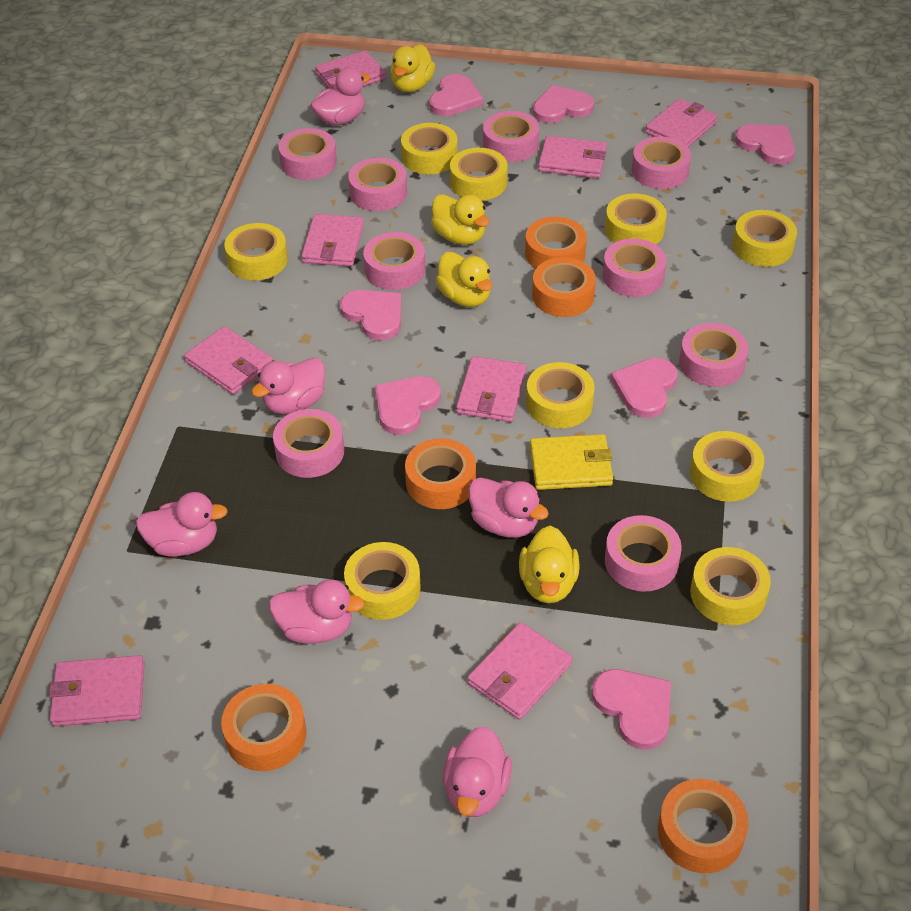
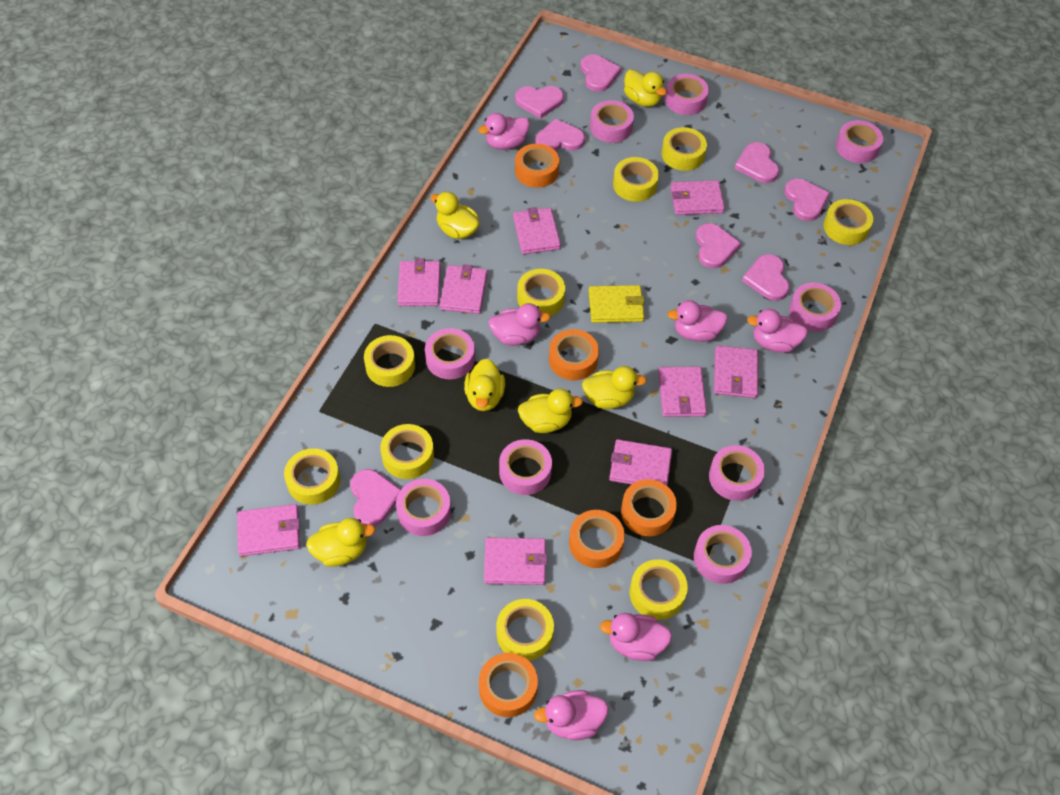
pink heart: [340,290,401,340] [375,376,441,435] [429,74,483,116] [533,85,594,123] [592,669,671,749] [611,358,678,418] [735,124,795,165] = 7 -> [350,469,401,526] [515,86,564,119] [535,118,585,151] [580,55,621,92] [696,223,741,268] [734,142,779,183] [742,254,790,301] [784,179,830,221] = 8
pink wallet: [49,655,144,727] [184,326,273,394] [301,214,364,267] [315,50,386,89] [456,356,526,422] [468,622,572,720] [538,136,607,178] [645,98,718,147] = 8 -> [237,504,300,556] [398,259,440,306] [440,264,487,314] [484,537,547,585] [513,207,561,254] [609,439,672,485] [658,367,707,417] [670,180,725,215] [714,346,758,398] = 9
yellow duck: [390,44,435,92] [431,194,489,245] [436,252,492,307] [519,526,580,604] = 4 -> [306,518,375,567] [430,191,480,239] [464,358,505,411] [518,389,583,433] [582,366,647,409] [624,69,667,107] = 6

